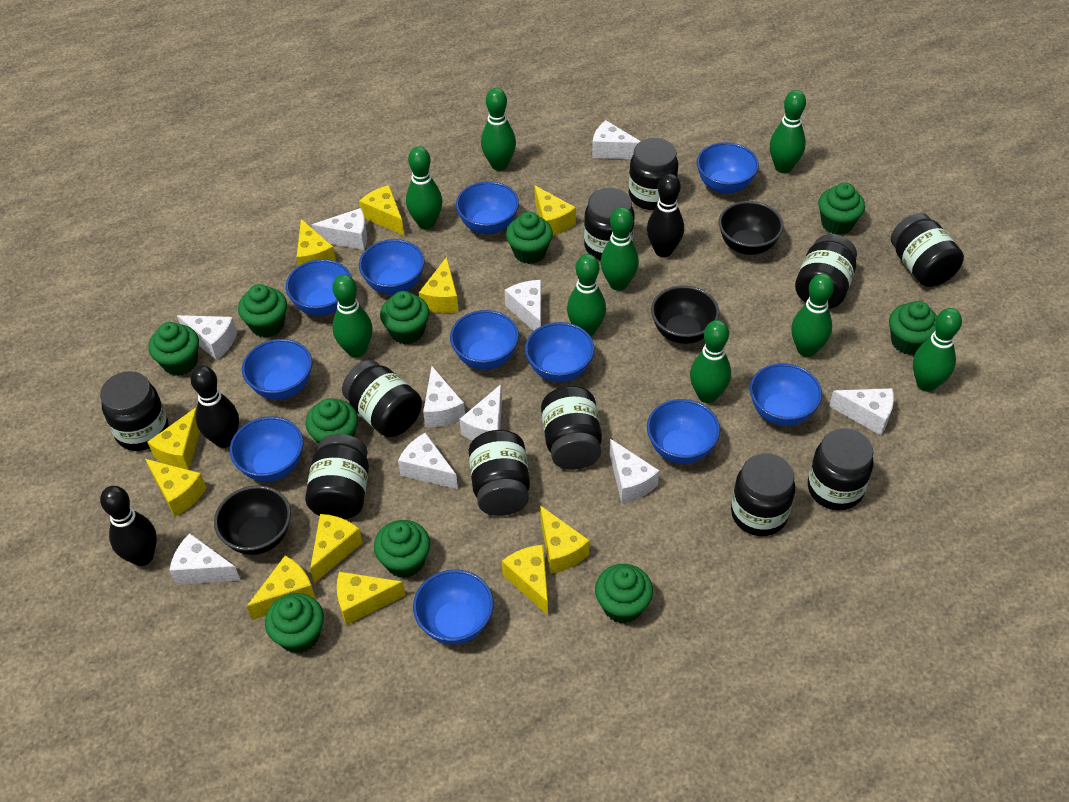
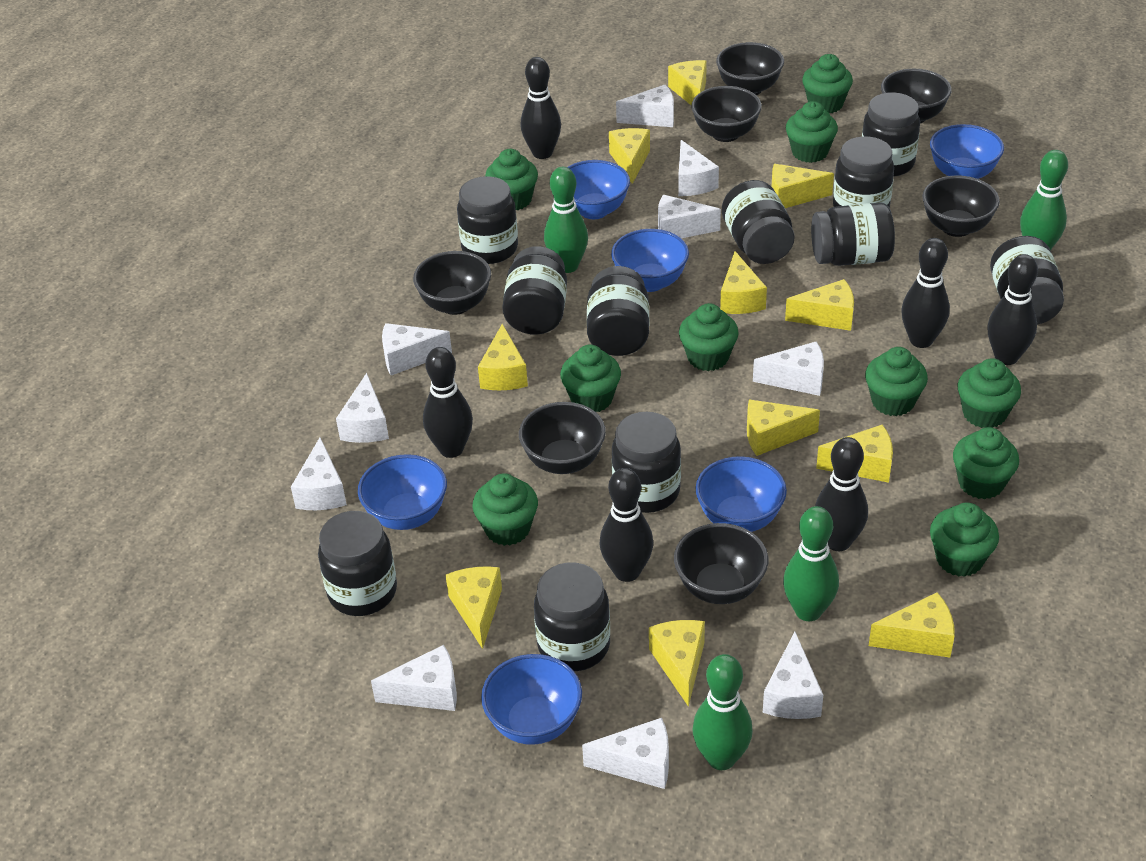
black bowl: [214,485,291,555] [651,285,719,344] [719,201,784,255] = 3 -> [413,251,491,315] [519,402,606,474] [674,523,768,604] [691,86,762,142] [716,42,784,95] [881,69,952,123] [923,175,1000,237] = 7
black bowling pin: [100,486,157,566] [190,366,239,448] [647,174,684,257] = 3 -> [423,347,473,458] [521,57,561,159] [599,468,653,582] [815,437,868,551] [901,238,950,348] [987,254,1038,365] = 6
blue bowl: [230,416,303,482] [242,339,312,400] [286,259,352,316] [359,239,425,295] [413,569,494,644] [450,310,519,370] [456,181,519,234] [525,322,595,382] [647,399,720,464] [697,142,759,194] [750,363,822,426] = 11 -> [358,454,447,530] [481,654,582,745] [567,160,630,219] [611,229,689,292] [695,456,787,532] [930,124,1004,179] = 6
green bowling pin: [332,274,373,358] [406,146,442,230] [481,88,516,171] [567,254,606,337] [601,207,639,291] [690,320,731,403] [770,90,806,173] [791,273,834,357] [913,308,962,392] = 9 -> [544,167,588,273] [692,654,753,770] [783,506,839,621] [1020,150,1068,250] = 4

